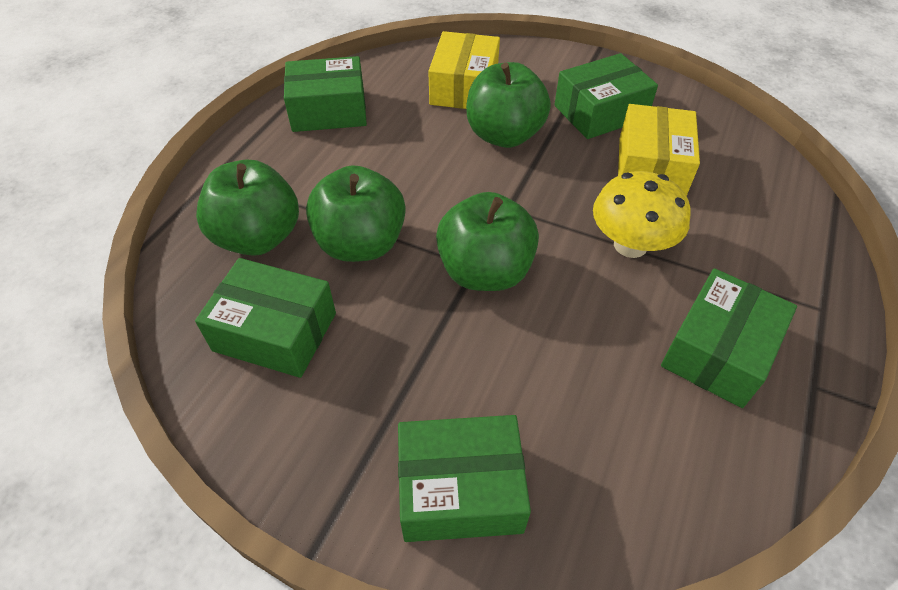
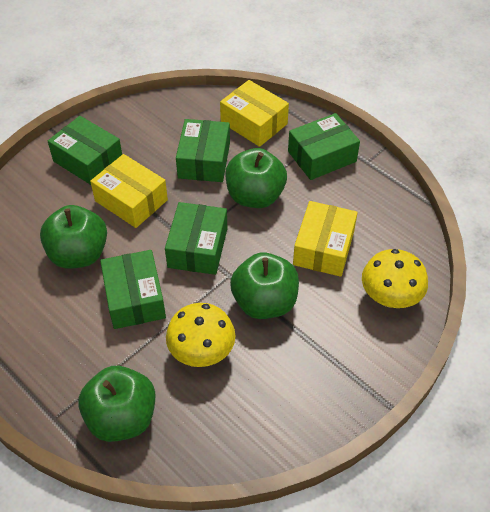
yellow box: [428,31,500,109] [618,104,700,196] = 2 -> [90,154,168,228] [220,80,289,147] [293,201,358,277] = 3
yellow mushroom: [593,171,691,258] = 1 -> [166,303,236,367] [362,249,428,308] = 2

